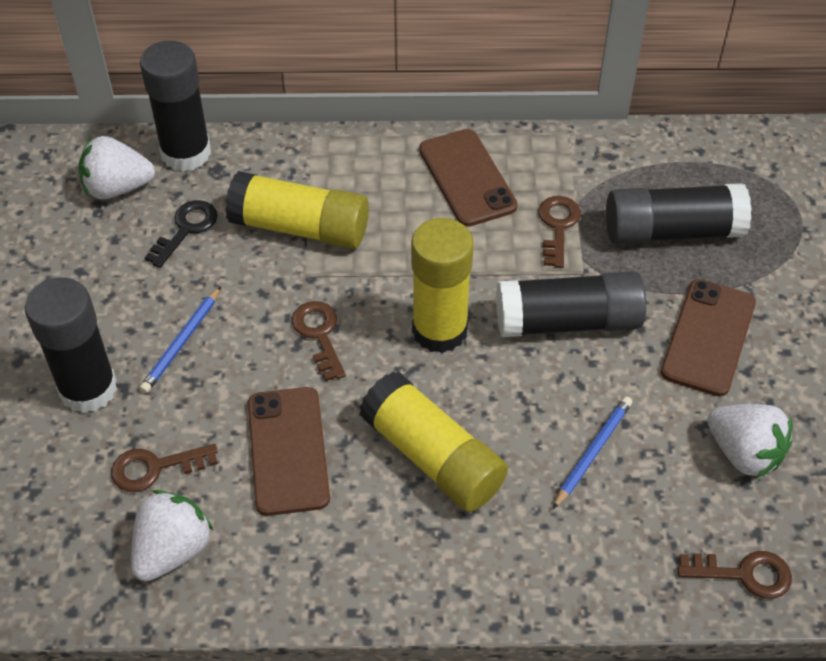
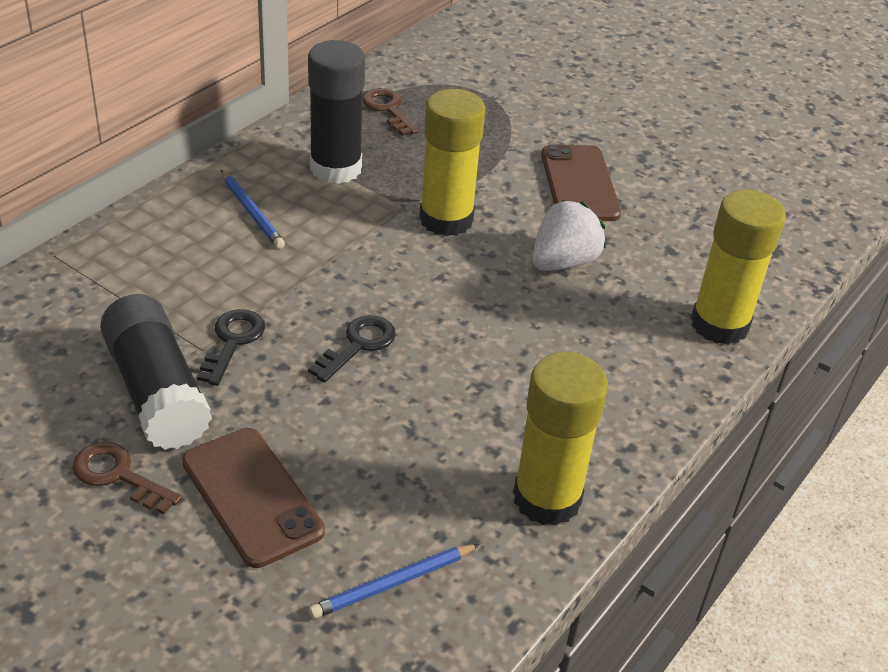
black glue stick: [25,278,117,414] [140,41,211,172] [496,271,646,337] [606,183,751,244] = 4 -> [100,294,212,450] [308,40,365,184] = 2
black key: [145,200,218,268] = 1 -> [197,309,265,386] [308,315,396,383] = 2
brown key: [111,444,218,492] [292,301,346,381] [538,196,581,268] [677,551,792,599] = 4 -> [72,442,182,514] [362,88,419,136] = 2
brown phone: [248,387,330,516] [419,129,518,227] [661,279,756,397] = 3 -> [182,428,325,568] [541,145,621,221] = 2
white strawberry: [79,136,155,199] [131,490,214,582] [707,404,793,478] = 3 -> [532,200,606,271] = 1

